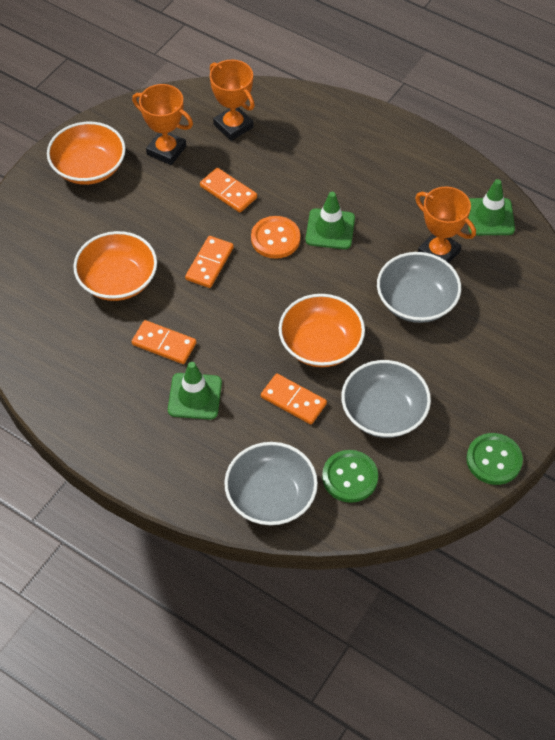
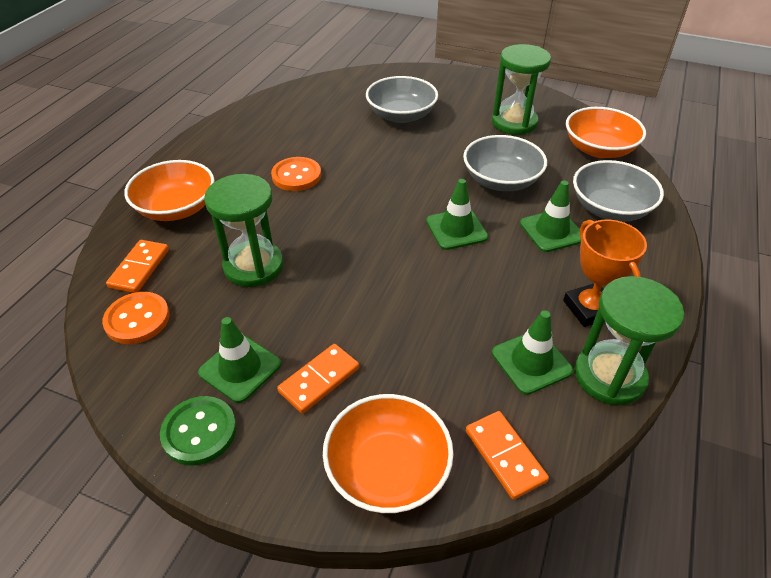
green button: [322,450,378,503] [466,433,523,485] = 2 -> [160,396,237,466] = 1
green hourglass: none = 0 -> [204,174,284,287] [491,44,551,135] [574,276,684,405] = 3
green traffic cone: [168,362,222,420] [305,192,355,249] [468,179,515,235] = 3 -> [198,317,281,403] [426,179,488,250] [492,311,573,395] [520,180,581,252] = 4
orange button: [251,216,300,259] = 1 -> [102,292,170,344] [271,157,321,191] = 2
orange domino: [131,320,196,364] [185,236,234,288] [200,168,257,213] [261,374,327,424] = 4 -> [106,240,169,293] [277,344,359,414] [466,411,549,500] = 3
orange trophy: [132,84,193,165] [210,60,255,141] [415,187,476,263] = 3 -> [563,220,647,327] = 1

